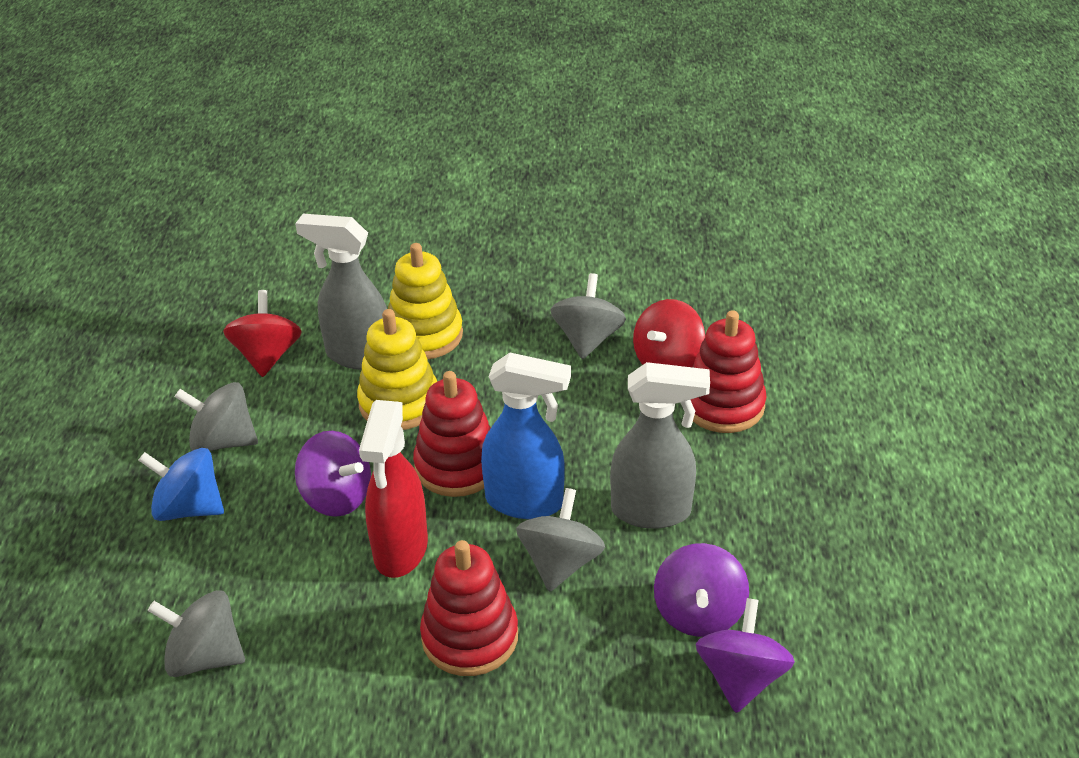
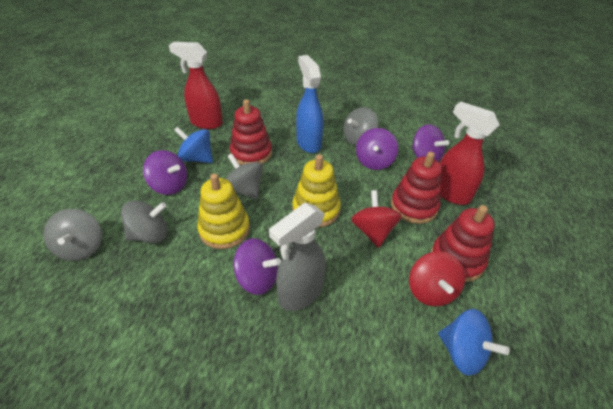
blue spinning top: [138,448,224,521] = 1 -> [174,127,213,163] [438,309,510,376] = 2
grey spray bottle: [295,214,387,370] [610,362,710,529] = 2 -> [269,203,326,311] = 1
purple spinning top: [295,431,371,517] [654,543,749,637] [696,598,795,713] = 3 -> [143,150,187,195] [233,238,281,295] [356,128,398,170] [412,124,449,162] = 4
red spray bottle: [359,400,428,578] = 1 -> [169,42,223,129] [440,102,500,205] = 2

